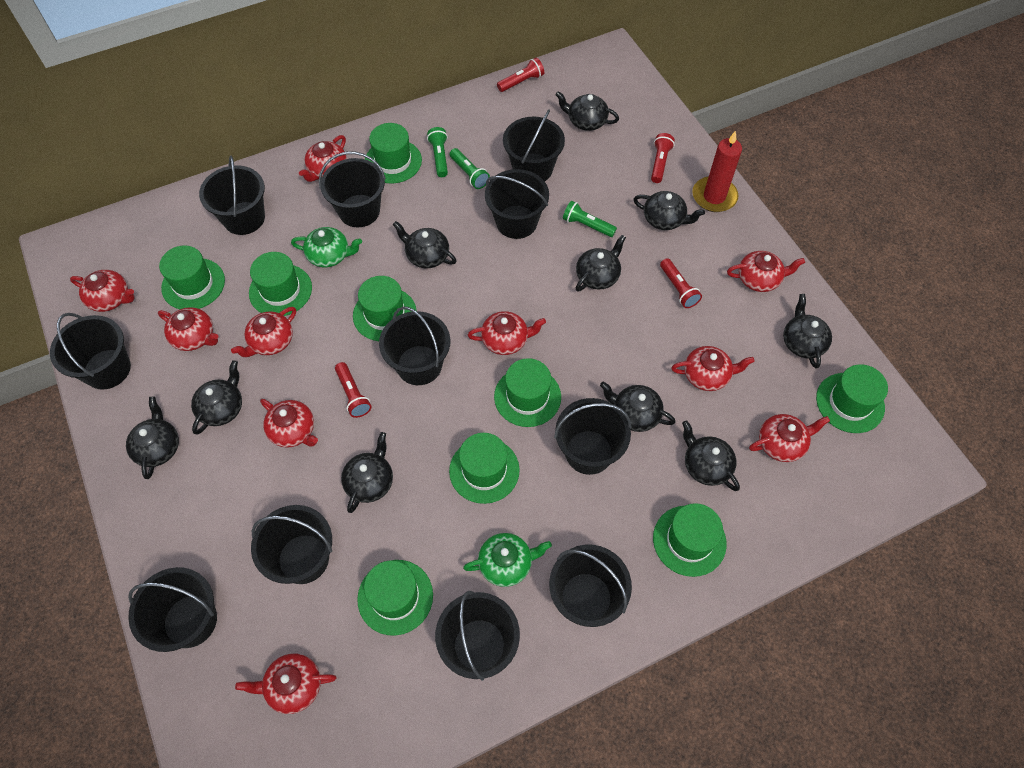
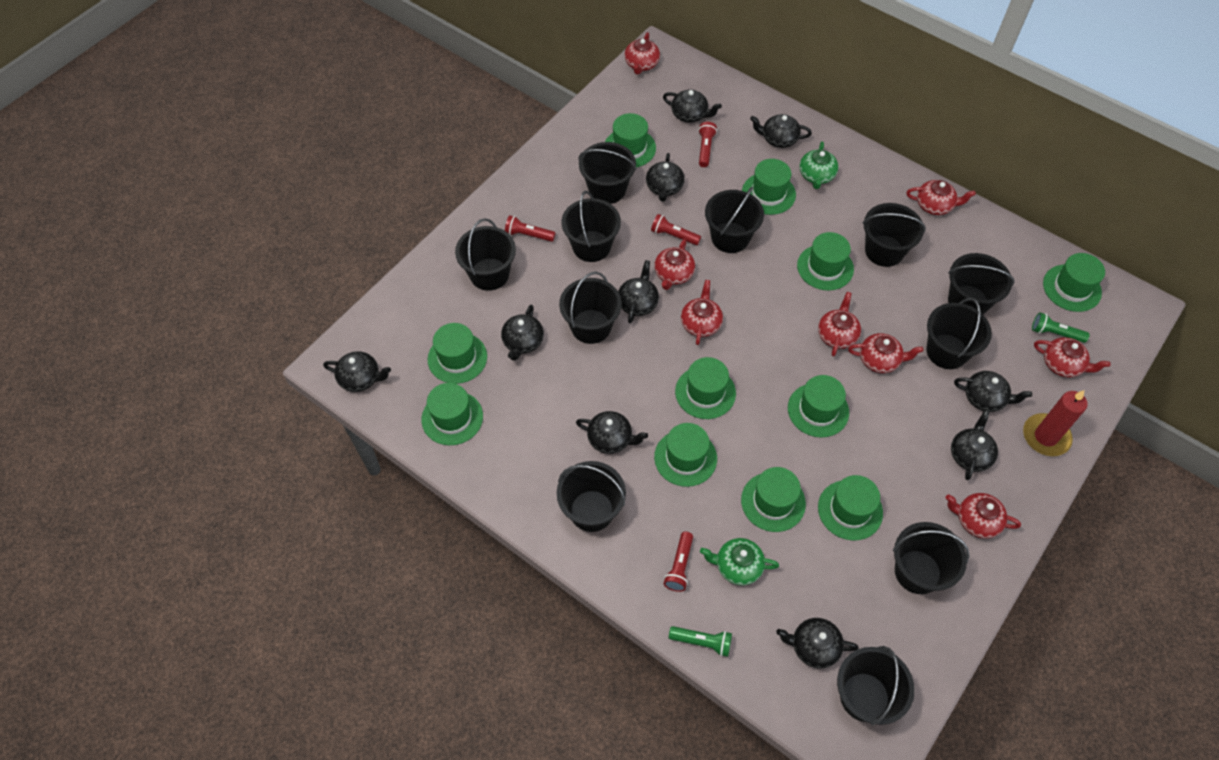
green flashlight: [427,127,448,177] [450,148,490,189] [563,201,617,237] = 3 -> [669,626,732,657] [1032,312,1090,343] = 2
green hat: [159,245,225,309] [249,252,312,316] [353,276,417,341] [357,560,433,636] [365,123,422,184] [449,433,520,504] [494,358,561,427] [653,503,727,577] [816,364,888,433] = 9 -> [421,383,483,445] [428,323,487,384] [605,113,656,167] [654,423,717,487] [675,357,736,419] [741,467,806,532] [742,159,796,215] [788,375,849,438] [797,232,854,290] [818,475,883,540] [1043,253,1105,312] = 11
red teapot: [70,270,134,312] [158,307,218,351] [231,307,296,357] [235,653,336,714] [260,399,318,448] [299,135,347,182] [468,311,546,355] [671,346,755,391] [727,251,805,292] [749,414,830,462] = 10 -> [624,32,660,75] [654,239,695,290] [681,280,723,345] [818,292,861,356] [848,333,923,373] [906,180,976,215] [946,493,1021,539] [1034,337,1111,377] = 8

